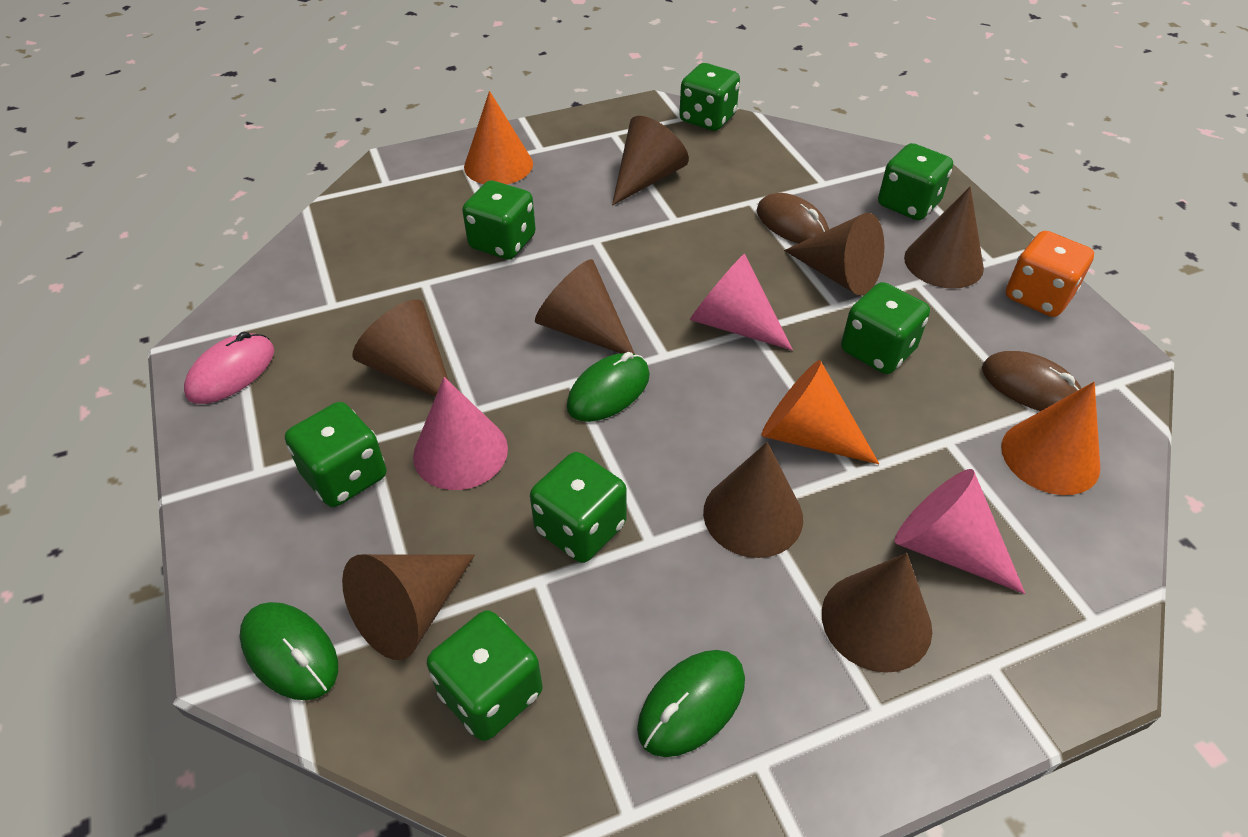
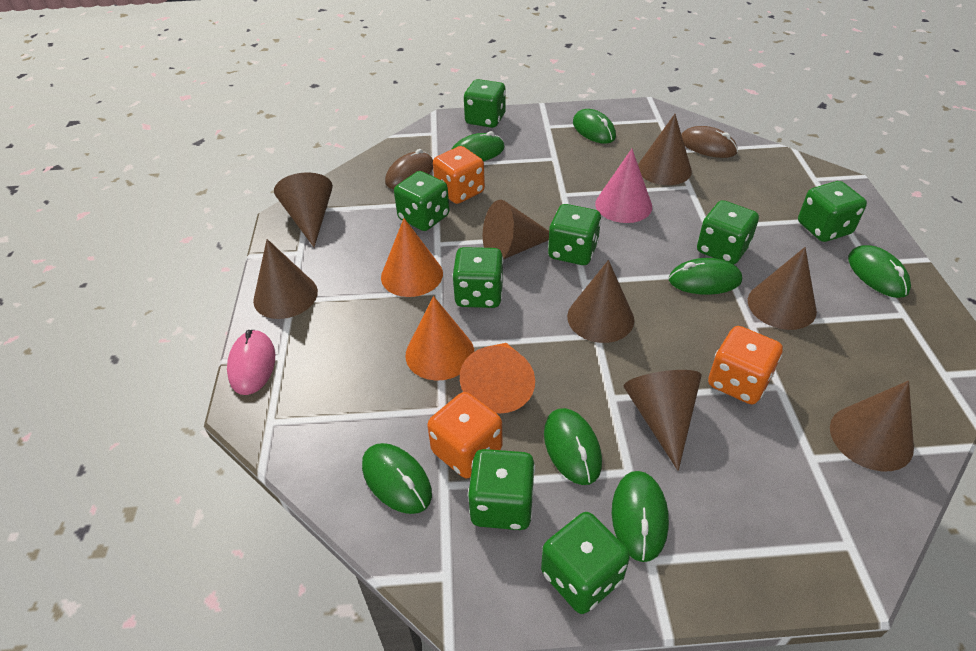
green dice: [285,402,386,507] [427,610,542,741] [462,181,536,260] [530,452,627,563] [679,63,740,131] [841,282,930,374] [878,143,953,220] = 7 -> [394,171,449,231] [452,247,504,308] [464,79,506,128] [468,449,535,530] [541,512,630,614] [548,204,601,265] [697,200,759,265] [798,181,867,242] = 8
green mouse: [240,602,338,700] [567,352,650,422] [637,650,745,757] = 3 -> [362,443,432,514] [451,131,505,161] [544,408,602,485] [573,109,616,144] [612,471,669,562] [669,258,742,295] [848,245,911,298] = 7
orange dice: [1006,231,1094,317] = 1 -> [427,392,503,478] [433,146,485,204] [708,326,783,404] = 3
pink cone: [413,377,508,490] [690,254,793,351] [895,469,1025,594] = 3 -> [595,149,652,223] = 1

